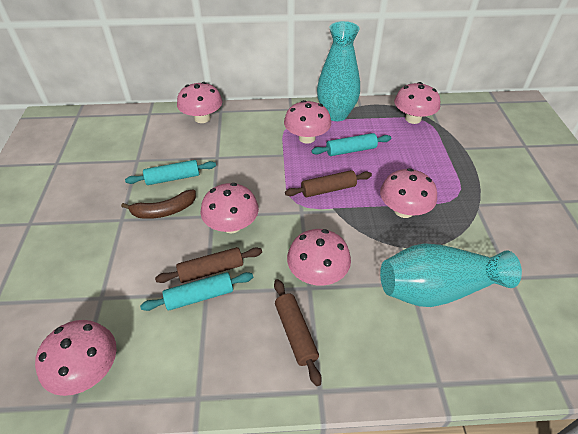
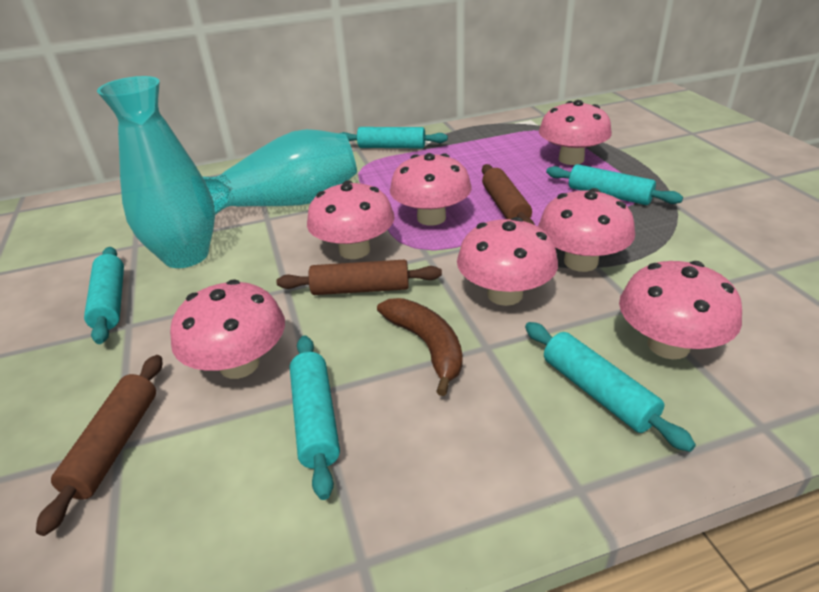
turquoise rolling pin: [125,160,216,185] [140,272,253,311] [311,133,391,156] = 3 -> [84,247,124,344] [290,335,340,500] [340,127,448,148] [525,322,696,452] [546,164,683,205] = 5

